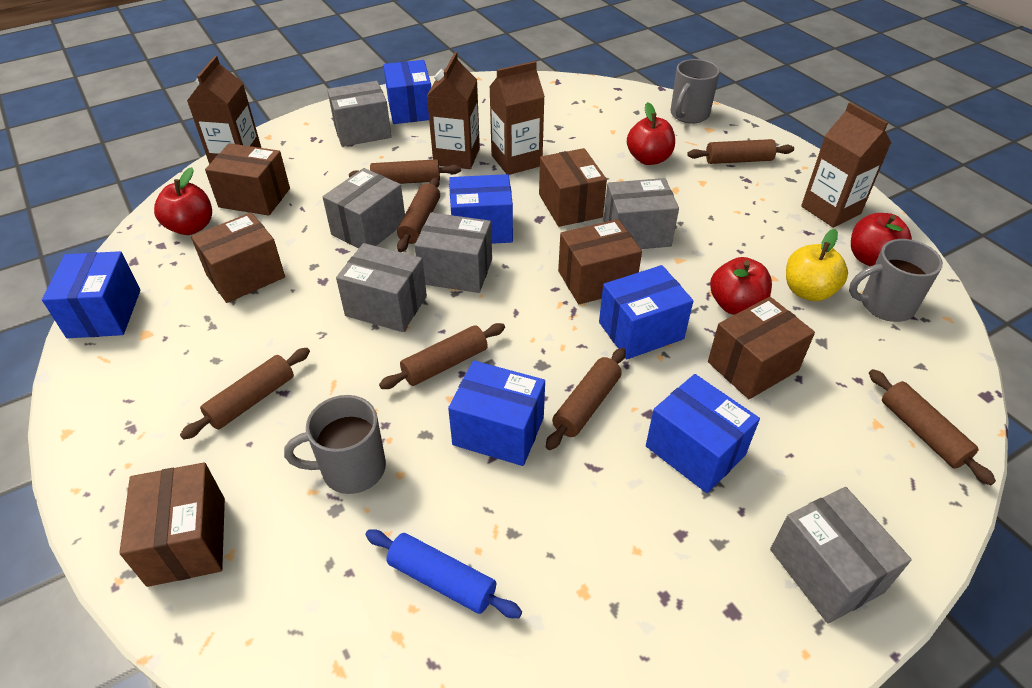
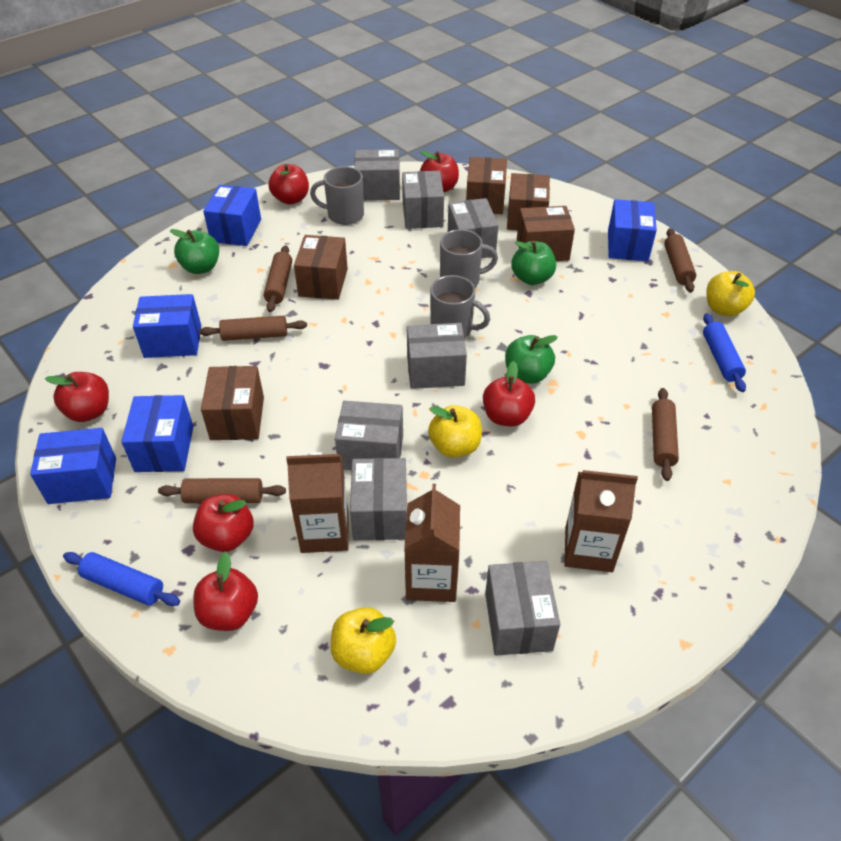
blue box: [42,251,141,338] [383,60,431,124] [448,361,545,466] [449,174,513,244] [599,265,693,359] [646,374,760,493] = 6 -> [30,428,116,504] [121,395,194,472] [133,294,201,358] [203,185,261,246] [608,199,657,261] = 5
blue rolling pin: [365,529,522,618] = 1 -> [63,552,180,606] [703,313,746,392] = 2
brown box: [119,463,225,587] [191,212,285,303] [205,143,290,216] [539,148,607,227] [558,219,642,304] [708,297,815,399] = 6 -> [201,366,264,440] [294,235,348,300] [466,157,507,214] [507,173,550,230] [517,206,575,261] = 5
brown carton: [187,56,261,164] [427,52,480,169] [489,61,545,175] [801,102,891,228] = 4 -> [286,452,349,553] [404,484,460,602] [564,470,638,572] = 3
brown rolling pin: [180,348,310,440] [349,159,461,184] [379,323,505,389] [397,177,440,252] [546,348,626,450] [687,139,794,164] [869,369,996,485] = 7 -> [158,478,286,503] [199,316,307,341] [264,245,292,312] [652,388,679,481] [664,228,696,292] = 5
green apple: none = 0 -> [170,229,219,274] [505,335,558,384] [511,241,556,285] = 3
grey box: [323,168,405,248] [327,81,392,147] [336,243,427,332] [415,213,492,293] [603,178,679,249] [770,487,912,624] = 6 -> [335,401,403,470] [350,458,407,540] [354,149,400,201] [402,171,444,229] [407,323,467,389] [448,198,498,258] [485,561,560,656] = 7
red apple: [154,167,212,235] [627,102,675,165] [710,257,772,315] [851,213,912,266] = 4 -> [45,372,109,422] [193,494,254,552] [193,552,258,631] [268,164,309,205] [420,151,459,192] [483,361,535,426] = 6
yellow apple: [786,229,848,301] = 1 -> [330,607,396,674] [428,405,482,458] [706,271,755,316] = 3

